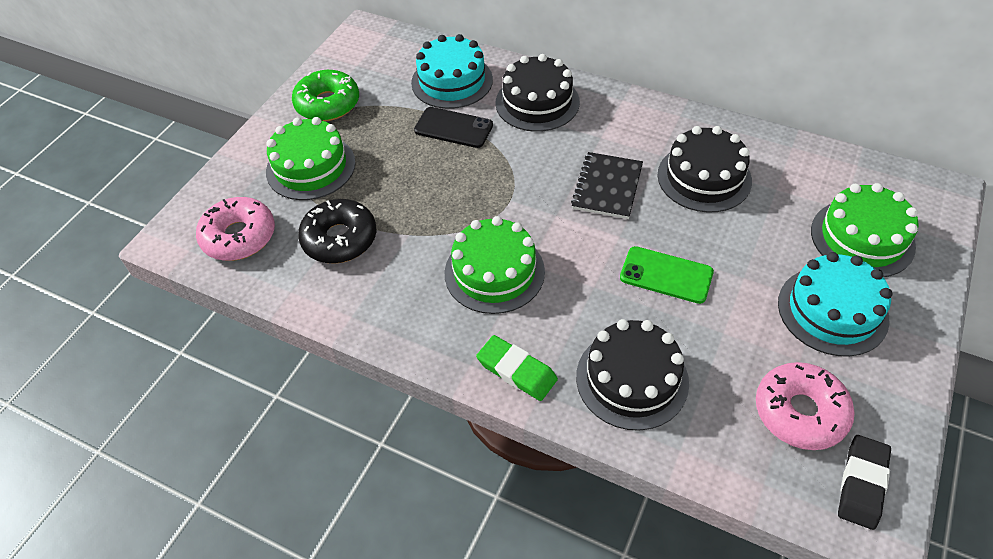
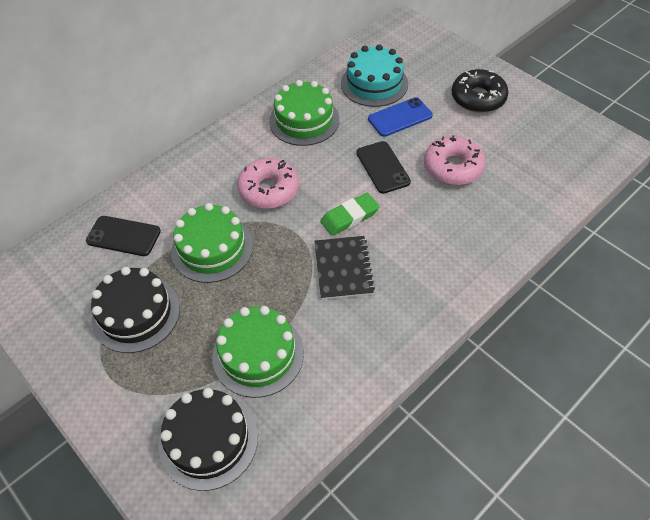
black cake: [496,54,580,132] [576,319,689,431] [658,126,752,213] = 3 -> [91,267,180,353] [159,388,258,491] = 2
black eraser: [838,435,891,530] = 1 -> none = 0
black phone: [414,107,493,148] = 1 -> [86,216,161,256] [356,141,411,194] = 2
blue phone: none = 0 -> [368,97,433,137] = 1
green donut: [292,70,359,121] = 1 -> none = 0
green phone: [620,246,714,304] = 1 -> none = 0
turquoise cake: [411,34,493,109] [778,252,893,357] = 2 -> [341,44,408,107] = 1

